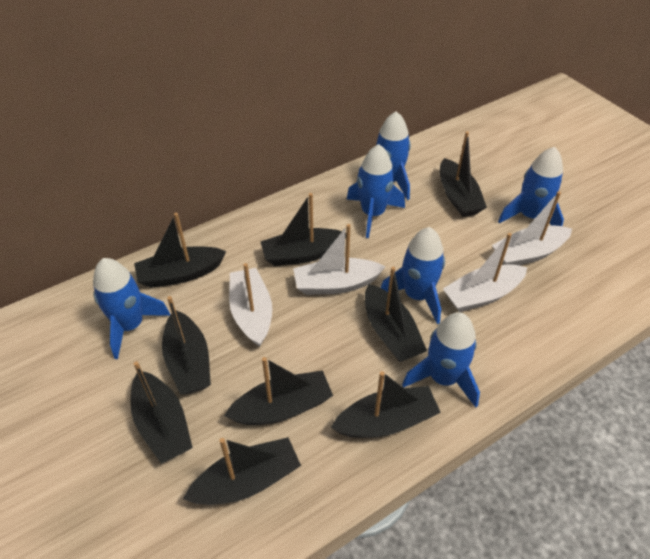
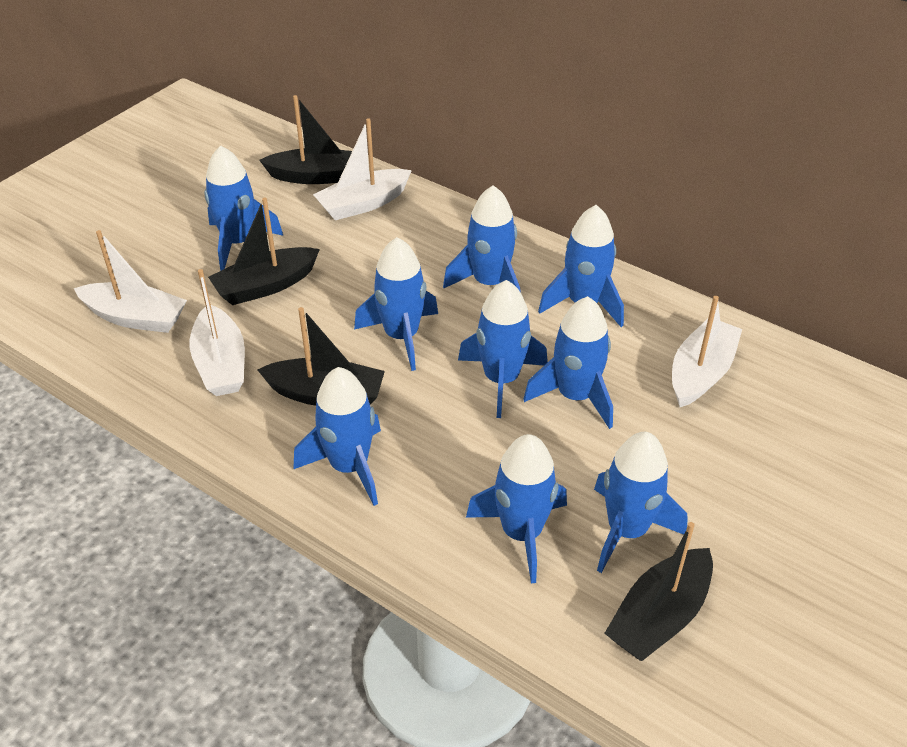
black boat: [130,361,193,464] [134,213,226,288] [162,296,211,394] [183,437,301,505] [224,357,333,425] [260,193,346,266] [331,371,441,438] [365,267,427,362] [440,131,487,217] = 9 -> [208,198,320,305] [257,307,385,406] [259,95,352,184] [604,522,713,661] = 4
blue rocket: [93,258,170,359] [347,144,405,238] [357,111,411,200] [381,227,445,324] [402,312,480,408] [498,147,564,226] = 6 -> [204,145,283,271] [293,367,381,506] [354,237,438,371] [443,185,521,293] [458,280,548,418] [466,434,567,584] [523,296,613,429] [538,205,624,327] [594,432,688,573] = 9

